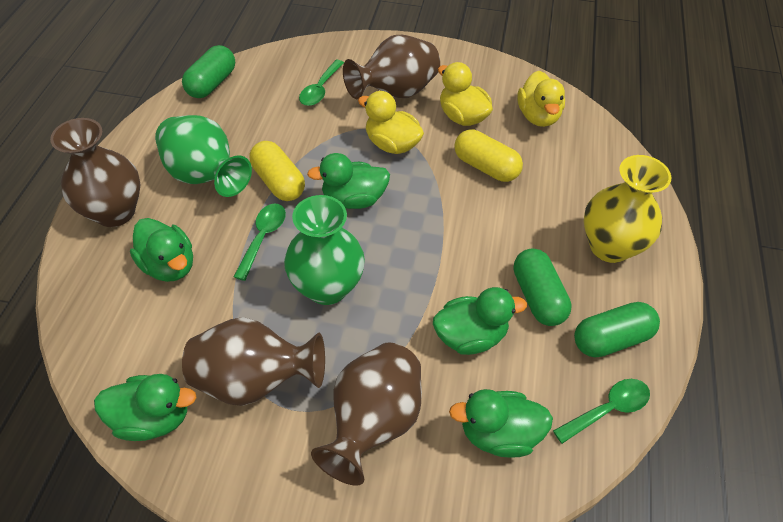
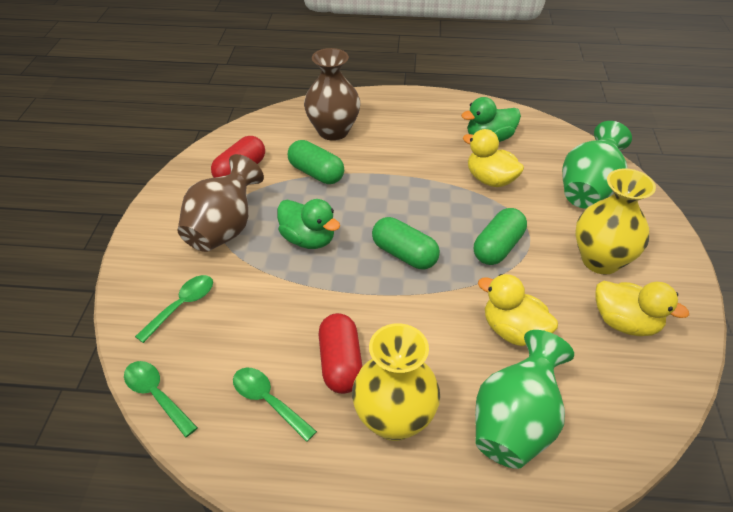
brown vase: [50,118,141,227] [182,317,325,406] [311,343,422,486] [343,35,440,99] = 4 -> [178,154,264,252] [304,48,360,141] = 2
green duck: [94,374,197,441] [130,218,193,282] [307,153,390,209] [433,287,527,355] [449,389,553,458] = 5 -> [277,199,340,249] [461,97,521,142] = 2
red capsule: none = 0 -> [211,136,265,178] [319,313,362,394] = 2
yellow capsule: [250,141,305,201] [454,129,523,182] = 2 -> none = 0
yellow vase: [584,155,671,263] = 1 -> [352,323,440,441] [575,168,656,275] = 2

